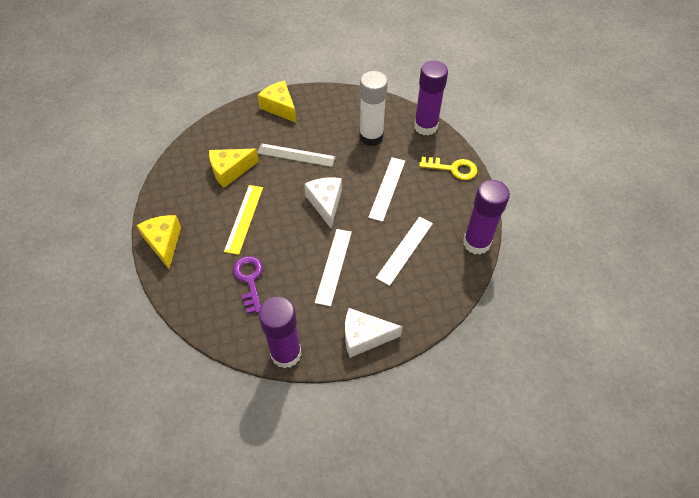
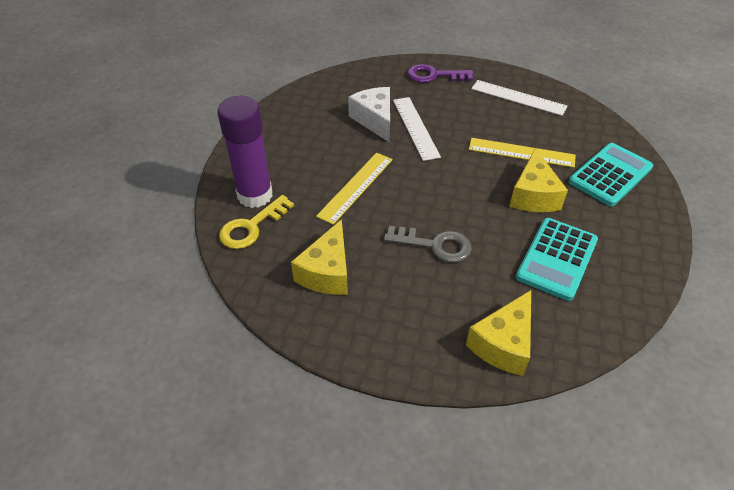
grey key: none = 0 -> [384,226,472,263] = 1
grey ruler: [257,143,336,167] = 1 -> none = 0
purple glue stick: [258,297,302,369] [414,61,448,135] [463,180,510,255] = 3 -> [217,96,273,208] = 1
turquoise calculator: none = 0 -> [516,218,598,301] [569,143,653,206] = 2
white cheese: [304,177,342,228] [345,308,402,358] = 2 -> [348,87,390,142] = 1
white glue stick: [359,71,388,146] = 1 -> none = 0
white ruler: [315,229,352,307] [368,157,405,222] [376,217,433,286] = 3 -> [393,97,441,161] [471,80,567,116] = 2
yellow ruler: [224,185,263,255] = 1 -> [316,153,393,225] [469,138,576,168] = 2

